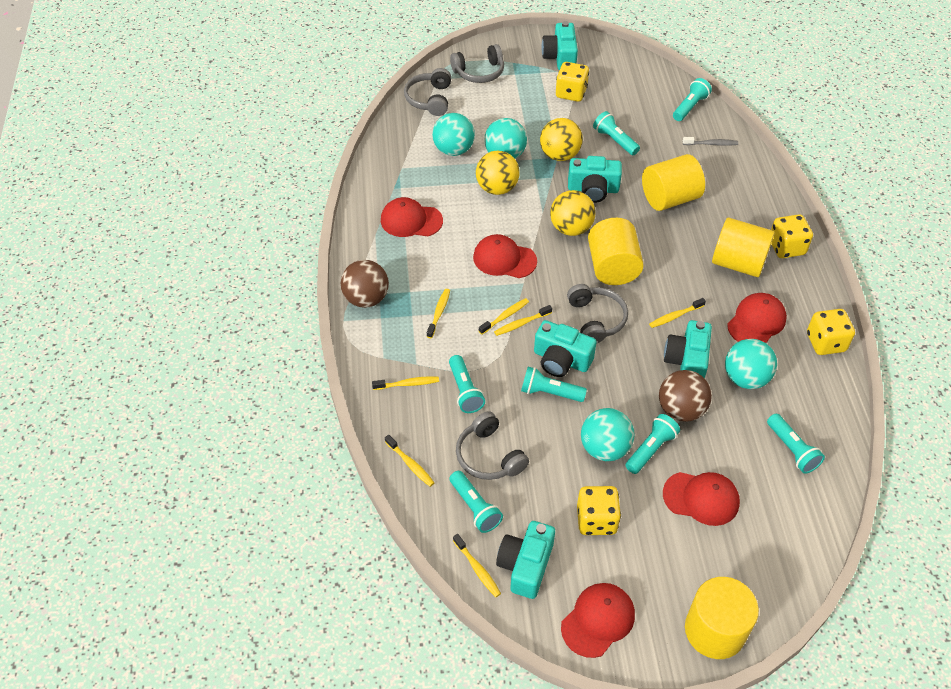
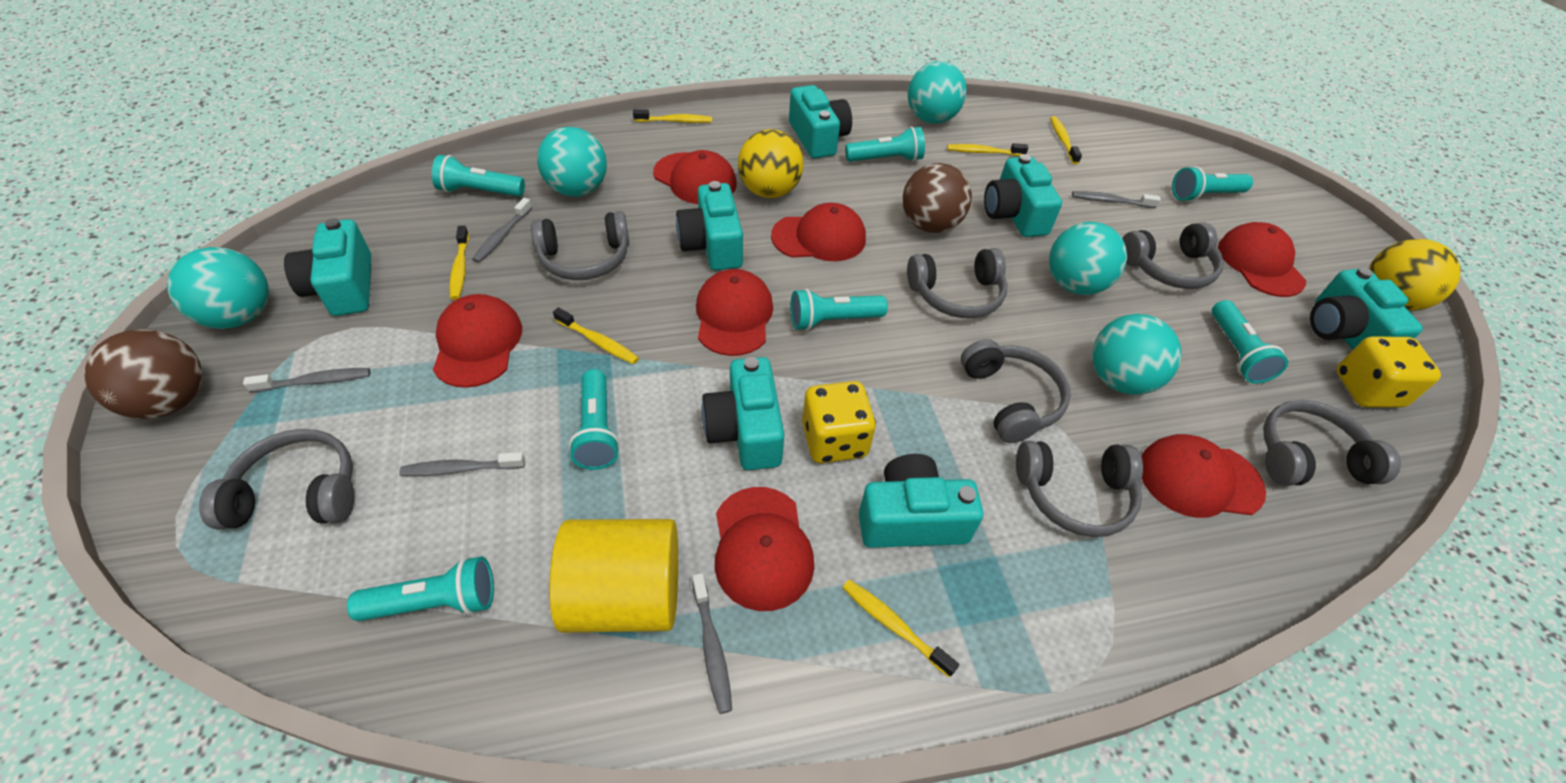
grey headphones: [404,68,451,116] [450,44,504,83] [456,411,529,480] [567,284,628,344] = 4 -> [199,429,354,529] [531,211,629,280] [907,248,1007,318] [961,339,1071,443] [1016,441,1143,537] [1122,222,1224,289] [1263,400,1401,486] = 7
grey toothbrush: [683,137,738,146] = 1 -> [243,368,370,393] [399,452,525,476] [472,198,532,263] [692,573,732,714] [1072,191,1161,208] = 5
red cap: [381,197,443,237] [473,234,537,278] [561,583,635,658] [663,472,740,526] [727,293,787,343] = 5 -> [433,294,522,388] [653,150,737,204] [696,269,773,356] [715,487,814,611] [771,203,866,261] [1141,434,1266,518] [1218,222,1306,297] = 7
turquoise ball: [432,113,475,156] [485,118,527,159] [581,408,635,461] [725,339,777,389] = 4 -> [167,247,269,329] [537,127,607,197] [908,61,967,124] [1049,222,1127,295] [1092,314,1181,395] = 5
turquoise camera: [496,521,555,599] [534,320,597,377] [541,21,578,70] [568,156,622,203] [664,320,712,378] = 5 -> [284,218,371,316] [676,181,743,270] [701,357,784,470] [789,85,852,159] [859,454,983,548] [984,154,1062,237] [1310,267,1423,350] = 7
yellow ball: [476,151,520,195] [540,118,583,161] [550,190,595,236] = 3 -> [738,129,804,198] [1369,239,1461,311] = 2
yellow cylinder: [588,218,644,285] [642,154,705,211] [685,577,759,659] [712,218,775,277] = 4 -> [549,519,678,633] = 1
yellow dice: [556,62,589,102] [577,486,621,535] [771,214,813,258] [807,309,855,355] = 4 -> [802,381,876,463] [1337,336,1441,408] = 2
yellow toothbrush: [372,376,439,390] [385,435,434,487] [426,289,450,338] [453,534,501,597] [479,298,529,334] [494,305,552,336] [649,298,706,328] = 7 -> [449,226,469,300] [553,307,639,364] [633,109,712,123] [842,579,959,677] [947,143,1028,156] [1050,116,1082,164] = 6

